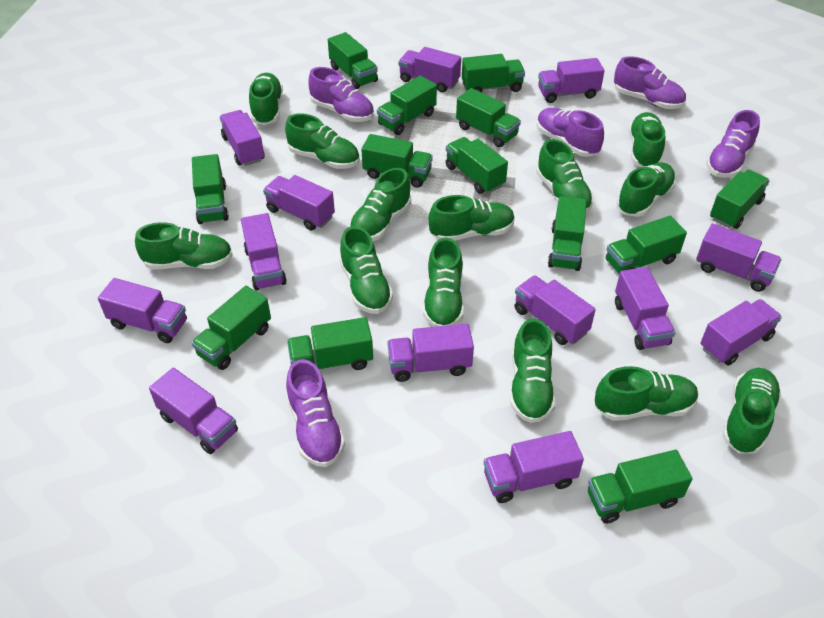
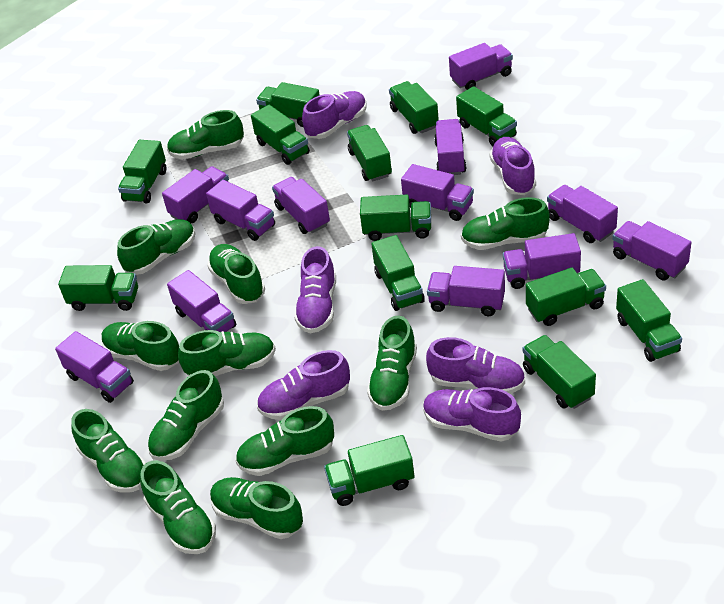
green shoe: [135,222,233,269] [249,73,283,125] [285,113,360,169] [339,226,393,314] [349,168,411,241] [423,238,464,327] [429,195,515,241] [510,318,555,423] [536,139,594,212] [595,366,698,421] [616,162,676,217] [628,112,665,167] [722,368,781,454] = 13 -> [71,409,146,492] [102,321,179,371] [117,219,196,275] [140,460,216,554] [148,370,224,461] [167,110,244,159] [178,330,276,376] [207,244,265,304] [210,477,303,539] [235,406,334,476] [367,316,417,411] [461,197,550,250] = 12
purple shoe: [286,359,345,467] [308,67,374,122] [537,108,604,157] [614,56,686,109] [706,110,760,178] = 5 -> [257,350,350,420] [294,246,336,334] [302,91,367,139] [423,387,521,442] [426,337,525,394] [489,137,536,195] = 6
purple truck: [98,278,187,343] [149,368,238,454] [220,110,265,166] [241,213,287,291] [263,175,335,231] [387,323,474,382] [399,47,461,92] [484,431,584,503] [515,275,596,345] [538,58,605,103] [615,267,676,350] [696,224,782,292] [700,299,782,365] = 13 -> [55,331,134,403] [162,166,229,223] [167,270,236,332] [206,180,275,241] [272,177,330,234] [401,164,474,221] [427,266,505,316] [434,119,466,175] [449,43,513,90] [503,233,581,289] [547,185,618,243] [612,221,692,280] = 12

